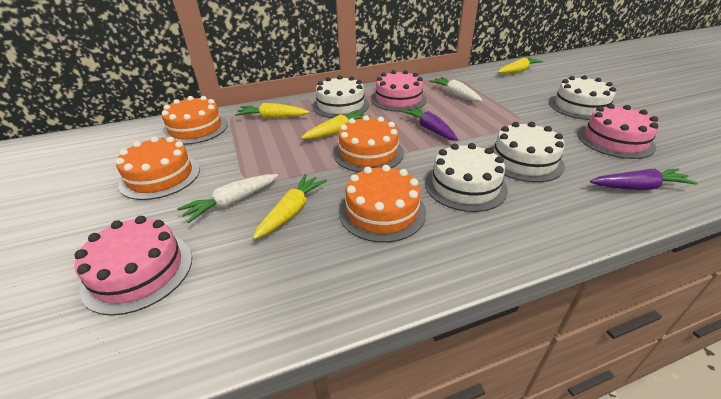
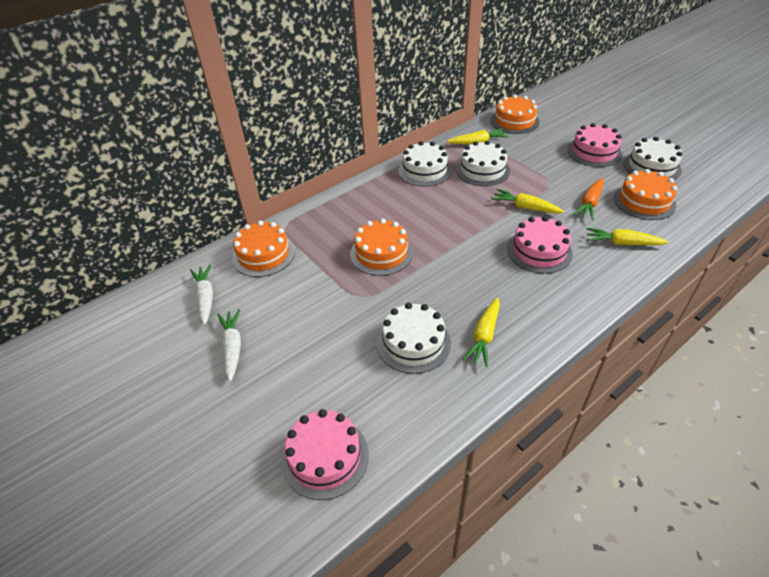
orange carrot: none = 0 -> [574,178,604,220] = 1
purple carrot: [401,106,458,141] [590,168,698,190] = 2 -> none = 0

